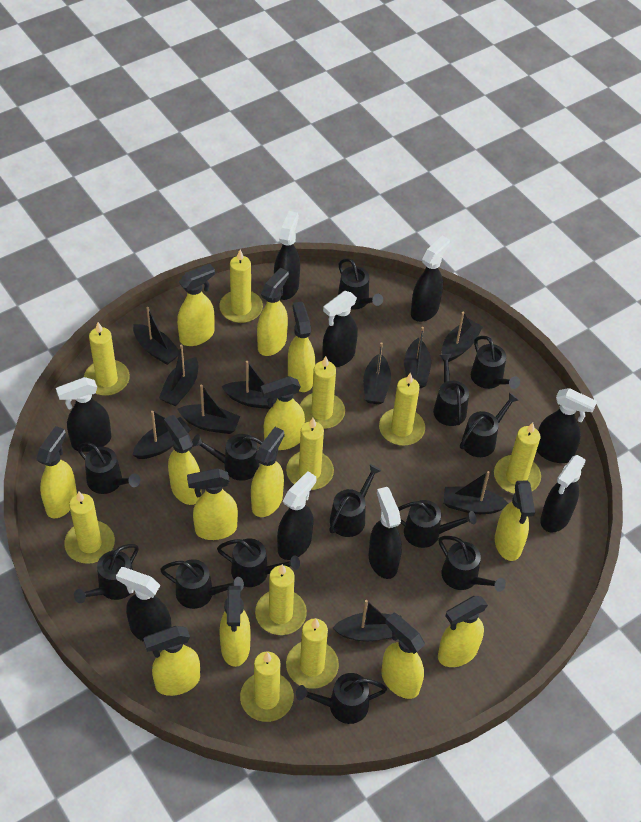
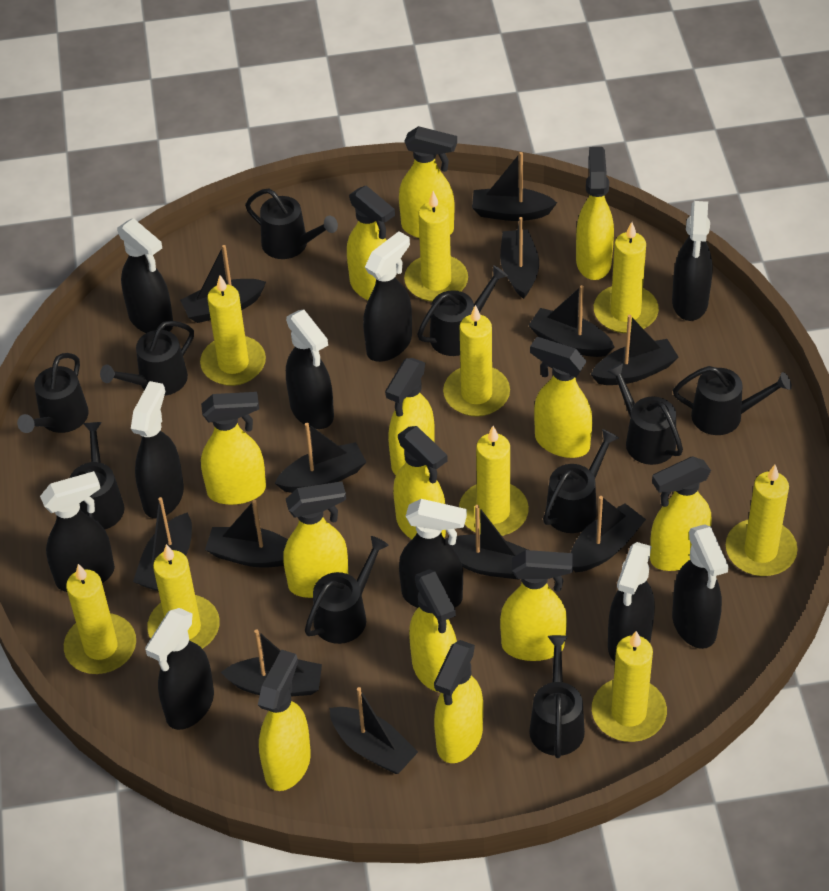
black boat: [133,307,179,365] [133,411,191,459] [159,345,198,406] [178,385,240,434] [221,361,277,409] [333,600,402,642] [363,342,391,405] [404,327,431,388] [441,312,483,362] [443,471,508,514] = 10 -> [133,497,192,591] [180,245,266,323] [205,500,288,568] [221,629,322,696] [275,423,366,493] [329,687,418,774] [445,505,528,580] [472,152,557,221] [500,217,539,299] [528,285,614,357] [571,496,646,572] [591,315,679,385] = 12
black spray bottle: [56,377,111,452] [116,567,171,642] [274,211,300,300] [277,471,316,560] [322,291,358,367] [369,487,402,579] [411,236,450,322] [537,388,597,463] [540,455,586,533] = 9 -> [40,471,115,592] [117,218,173,333] [131,381,184,519] [145,608,214,730] [286,310,334,429] [363,231,412,362] [399,499,467,608] [608,542,655,662] [672,201,713,321] [672,524,729,649] = 10
black watering can: [74,544,139,603] [77,443,140,494] [160,559,244,609] [192,434,263,481] [217,538,300,587] [296,673,387,724] [329,464,382,537] [338,258,383,310] [398,500,477,548] [433,354,469,426] [439,536,506,592] [460,392,519,457] [471,336,520,389] = 13 -> [17,353,89,433] [70,422,125,529] [100,321,194,396] [245,189,338,259] [305,536,389,644] [417,265,508,356] [529,635,585,758] [543,429,619,533] [607,363,683,465] [673,366,792,435] = 10
yellow candle: [64,491,115,564] [84,322,130,396] [219,250,263,323] [240,652,294,722] [255,564,307,635] [286,418,334,490] [286,619,339,689] [300,356,345,429] [379,373,425,446] [494,422,541,493] = 10 -> [64,564,136,674] [147,544,220,649] [200,275,266,386] [404,191,468,302] [443,305,510,417] [459,426,529,536] [592,631,667,742] [594,222,659,333] [726,465,798,576] = 9

